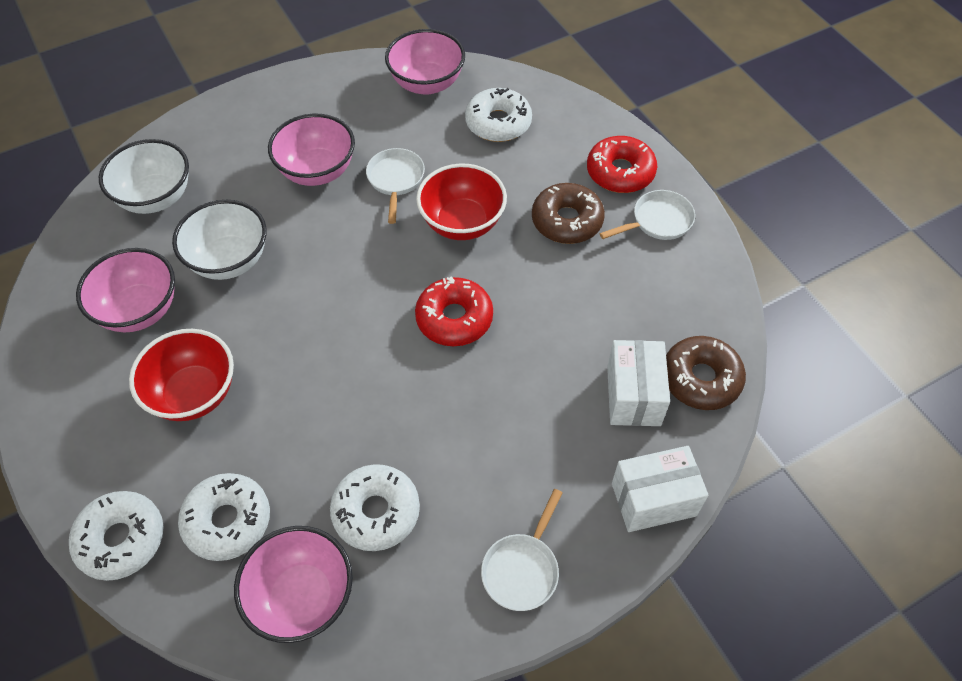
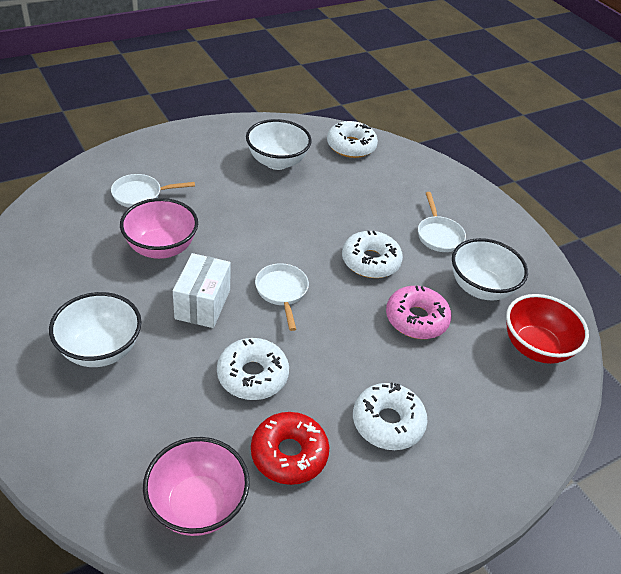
brown donut: [532,183,605,244] [666,336,746,410] = 2 -> none = 0
pink bowl: [76,248,175,332] [234,526,353,643] [268,114,355,186] [385,29,465,95] = 4 -> [120,198,198,259] [143,437,250,536] = 2
pink donut: none = 0 -> [386,286,451,339] = 1
red bowl: [129,329,234,421] [416,164,507,240] = 2 -> [506,294,589,364] = 1
red donut: [415,276,493,346] [587,136,657,193] = 2 -> [251,412,329,485] = 1
white bowl: [99,139,189,214] [172,200,267,280] = 2 -> [49,292,142,367] [246,119,312,170] [452,238,528,300] = 3
white box: [607,340,670,426] [612,446,709,532] = 2 -> [173,253,231,328] = 1

